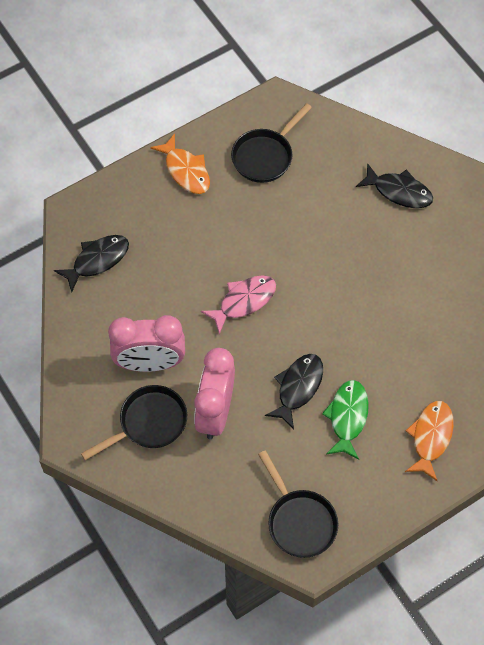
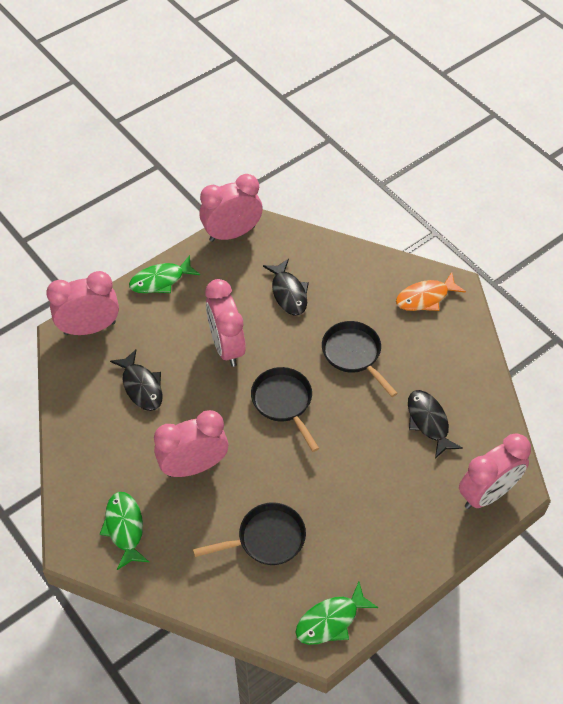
green fish: [322,380,369,460] = 1 -> [100,492,149,570] [129,255,200,293] [296,581,378,645] = 3
orange fish: [150,133,210,194] [405,401,454,481] = 2 -> [396,272,466,311] = 1
pink clock: [108,315,185,372] [194,348,235,439] = 2 -> [46,271,119,335] [154,410,229,477] [199,174,263,242] [206,279,246,367] [459,433,531,509] = 5
pink fish: [201,275,276,335] = 1 -> none = 0

